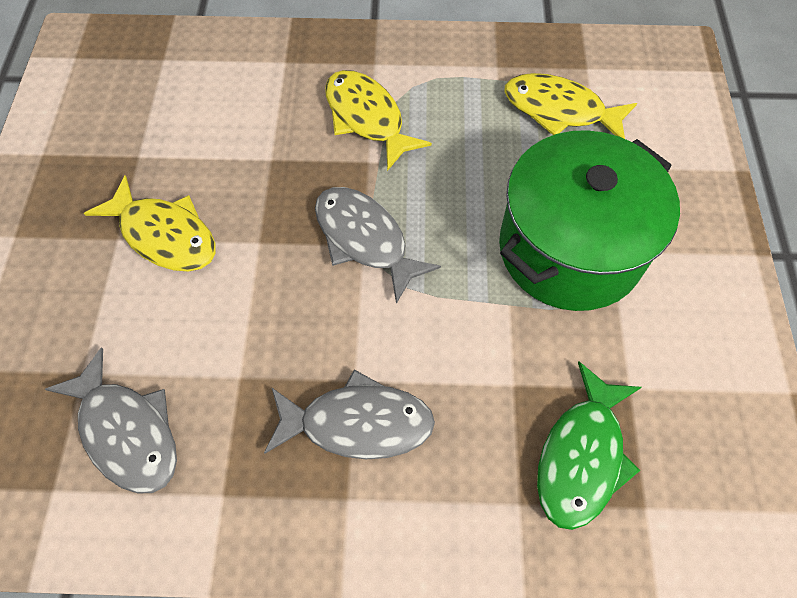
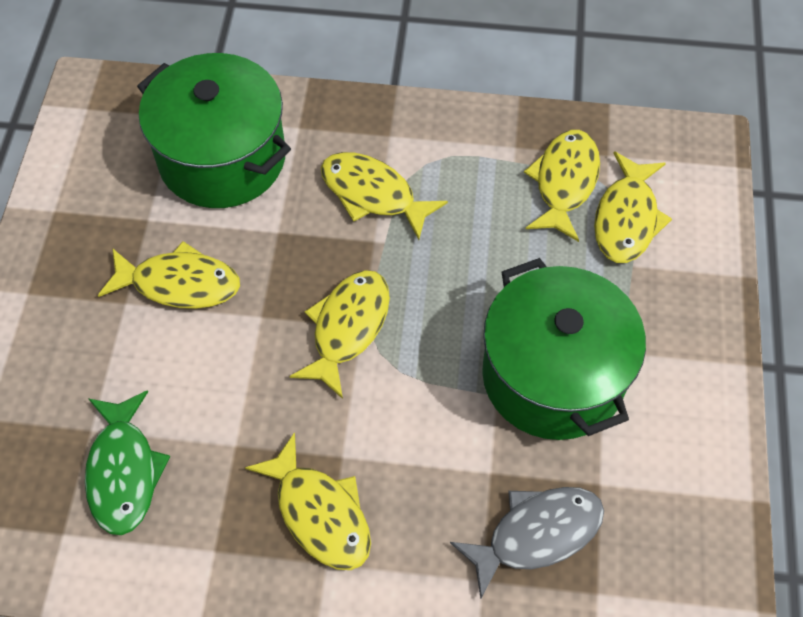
green pot: [499,130,680,311] = 1 -> [137,53,291,208] [482,258,646,440] = 2
grey fish: [45,347,177,494] [264,369,435,459] [315,187,441,304] = 3 -> [450,487,604,599] = 1
yellow fish: [84,175,216,272] [325,70,432,171] [504,73,637,139] = 3 -> [98,241,240,309] [245,432,371,570] [290,270,390,399] [321,152,448,240] [524,130,600,242] [594,151,672,263] = 6

